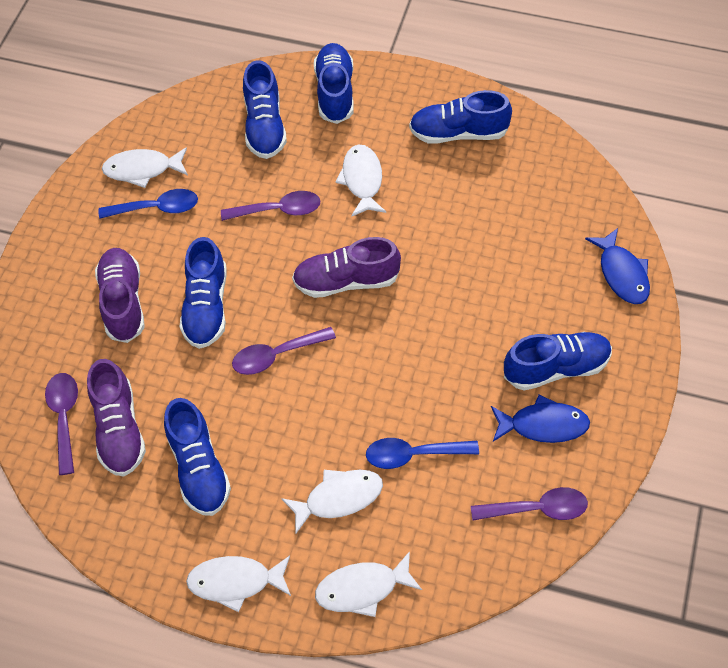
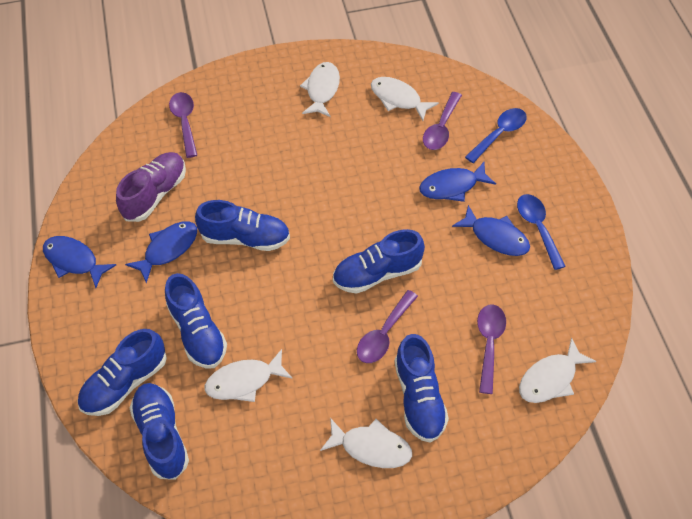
blue fish: [491,395,590,443] [585,228,650,304] = 2 -> [43,236,116,288] [125,222,197,283] [419,162,496,202] [452,205,530,256] = 4
purple shoe: [87,359,146,477] [95,248,145,343] [292,237,401,298] = 3 -> [116,152,186,222] = 1

